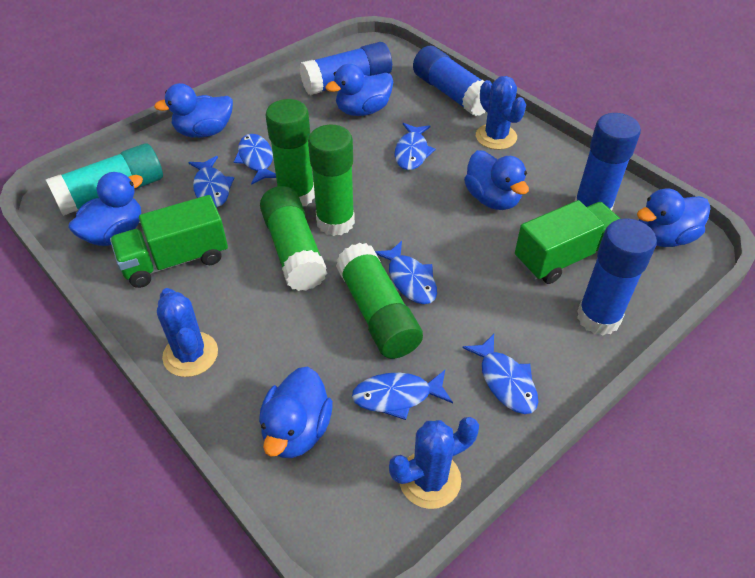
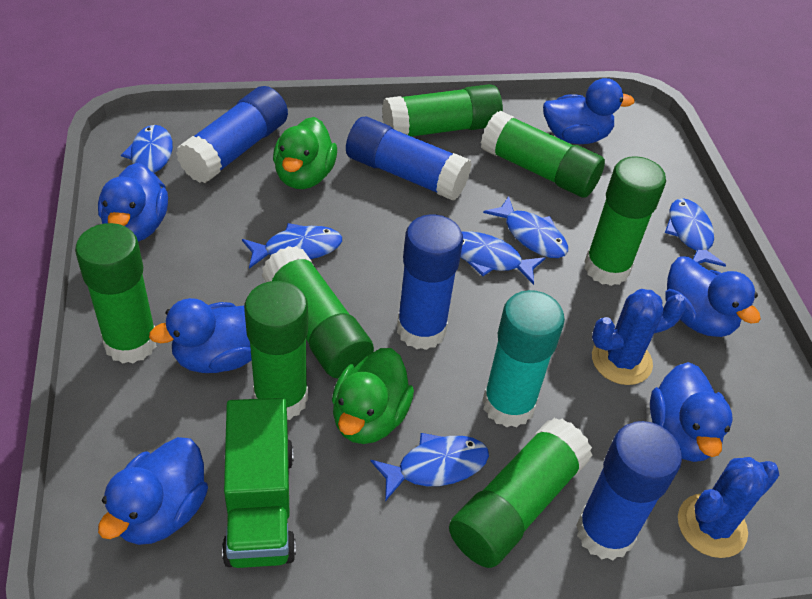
blue cactus: [157,288,218,377] [389,417,479,509] [476,76,526,150] = 3 -> [592,289,686,385] [678,457,779,558] = 2
green duck: none = 0 -> [273,117,337,189] [332,348,414,444] = 2
green glue stick: [260,186,327,291] [266,99,315,206] [308,125,355,236] [336,243,423,359] = 4 -> [75,223,157,364] [244,281,308,420] [262,246,374,378] [382,84,503,137] [449,418,592,568] [481,111,605,198] [584,156,666,286] = 7
green truck: [110,195,228,288] [515,200,621,284] = 2 -> [222,398,296,568] = 1

